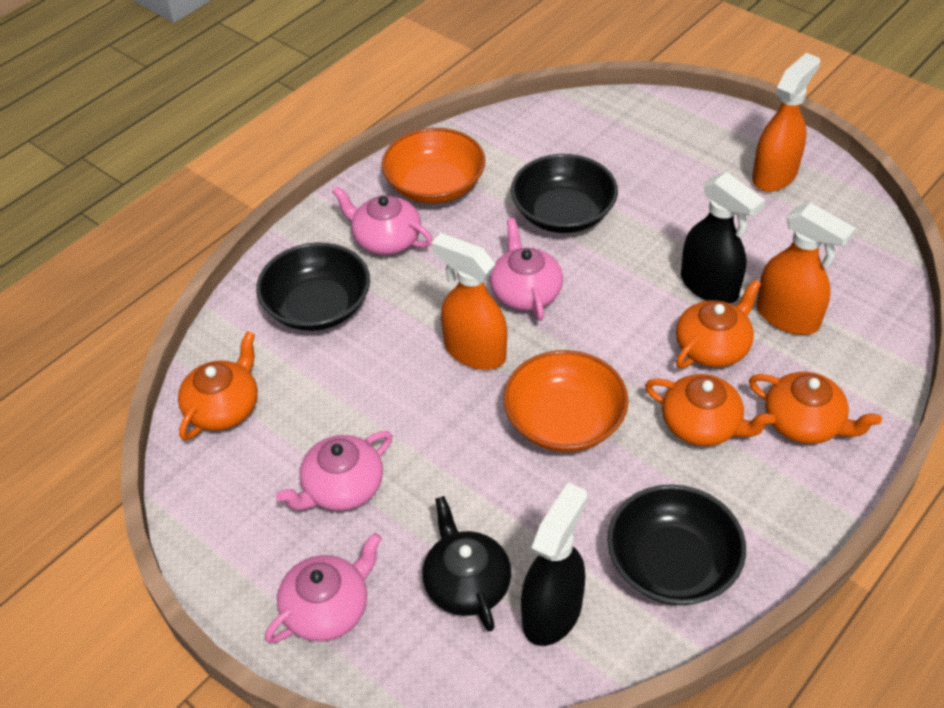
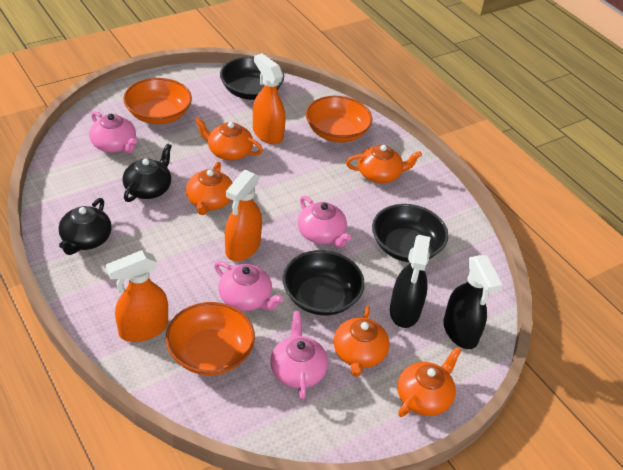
black teapot: [422,496,511,631] = 1 -> [59,198,112,255] [123,144,172,202] = 2
orange bowl: [382,128,485,204] [503,350,629,452] = 2 -> [123,78,192,124] [165,302,255,375] [306,96,372,143] = 3
orange teapot: [178,331,258,440] [645,374,776,446] [676,279,761,368] [749,372,882,444] = 4 -> [186,162,233,215] [194,117,263,161] [334,306,389,377] [346,145,422,183] [397,347,461,417] = 5

